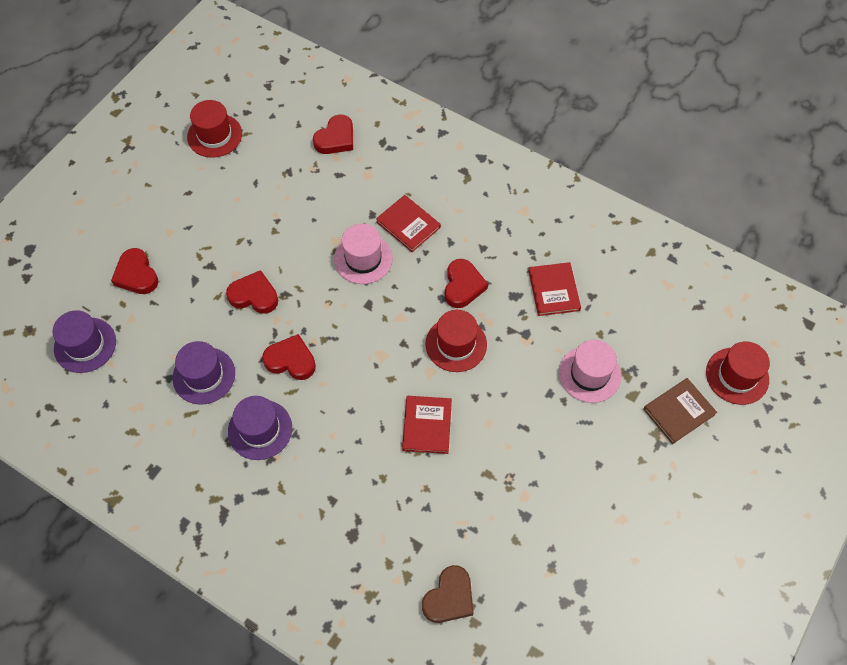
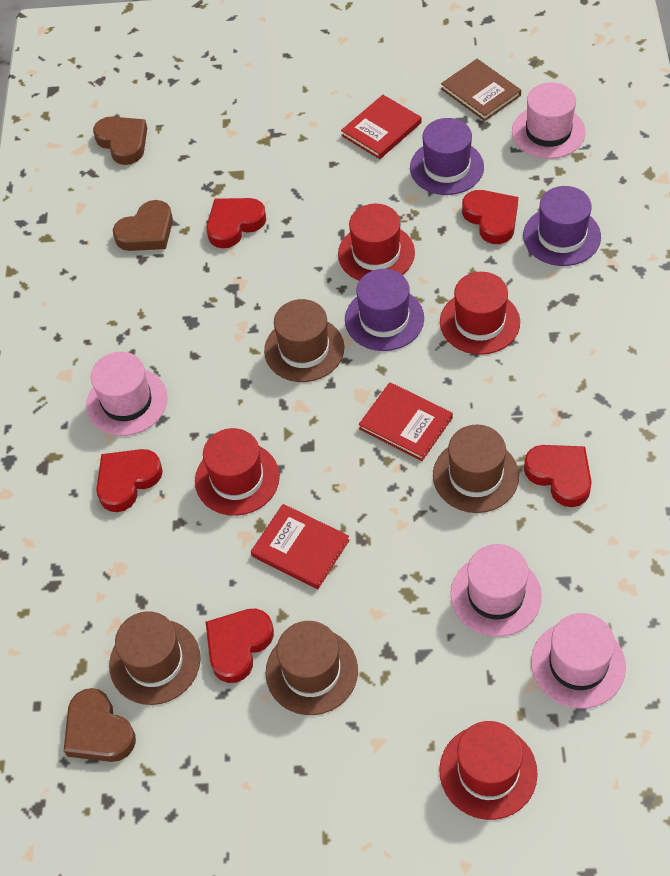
brown hat: none = 0 -> [109,611,201,705] [264,299,344,382] [265,621,358,715] [433,425,519,513] = 4
brown heart: [422,565,473,623] = 1 -> [64,688,136,762] [93,117,147,165] [113,200,173,251] = 3
pink hat: [334,224,393,284] [559,340,621,403] = 2 -> [86,352,168,436] [450,544,542,637] [512,82,586,159] [531,613,626,709] = 4
red hat: [187,100,242,158] [425,310,487,372] [706,342,770,405] = 3 -> [195,428,280,516] [338,204,415,281] [439,721,538,820] [440,272,520,355] = 4

